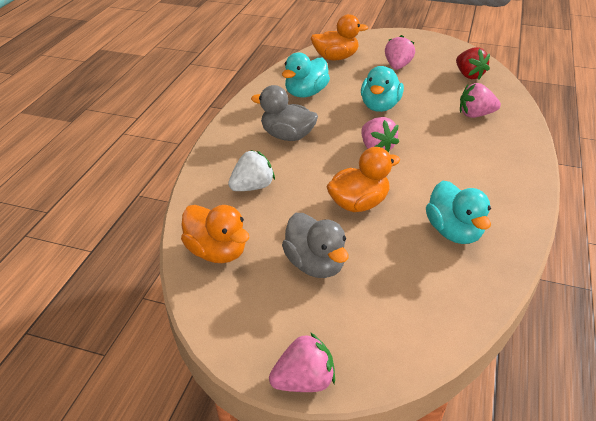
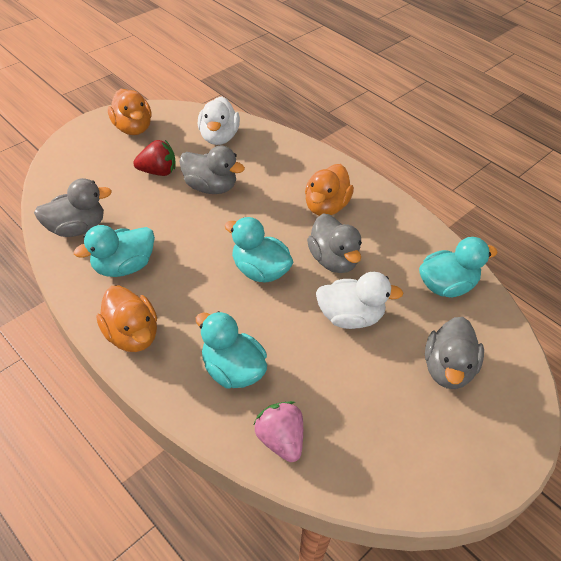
grey duck: [251,85,318,141] [282,213,349,278] = 2 -> [34,178,112,237] [179,146,245,194] [307,214,362,273] [425,317,484,389] = 4
pink strawberry: [269,332,335,392] [362,117,399,153] [385,35,415,70] [460,83,501,118] = 4 -> [253,401,303,462] = 1
turquoise duck: [282,52,330,97] [361,66,404,112] [426,181,491,244] = 3 -> [74,225,155,277] [196,311,267,389] [225,217,293,283] [419,237,498,297] = 4
white duck: none = 0 -> [198,96,240,145] [316,272,403,329] = 2
white strawberry: [228,150,275,191] = 1 -> none = 0

